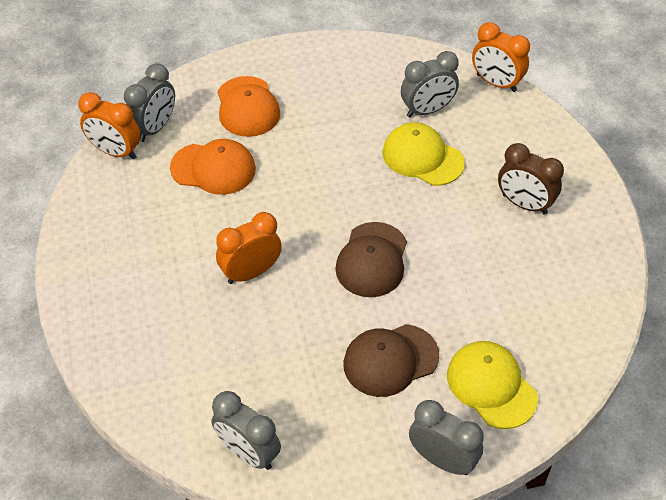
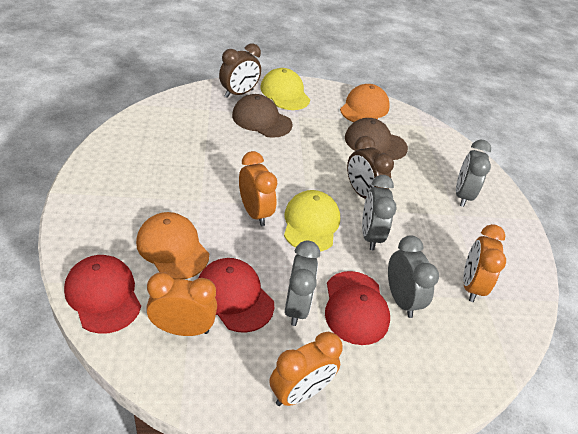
brown clock: [498,143,564,215] = 1 -> [219,43,261,98] [347,136,394,199] = 2
orange clock: [78,92,141,159] [216,212,282,284] [472,22,530,92] = 3 -> [146,272,217,336] [239,151,277,226] [269,332,343,406] [463,224,506,302] = 4
red cap: none = 0 -> [64,255,141,334] [198,258,274,333] [325,271,390,345] = 3

